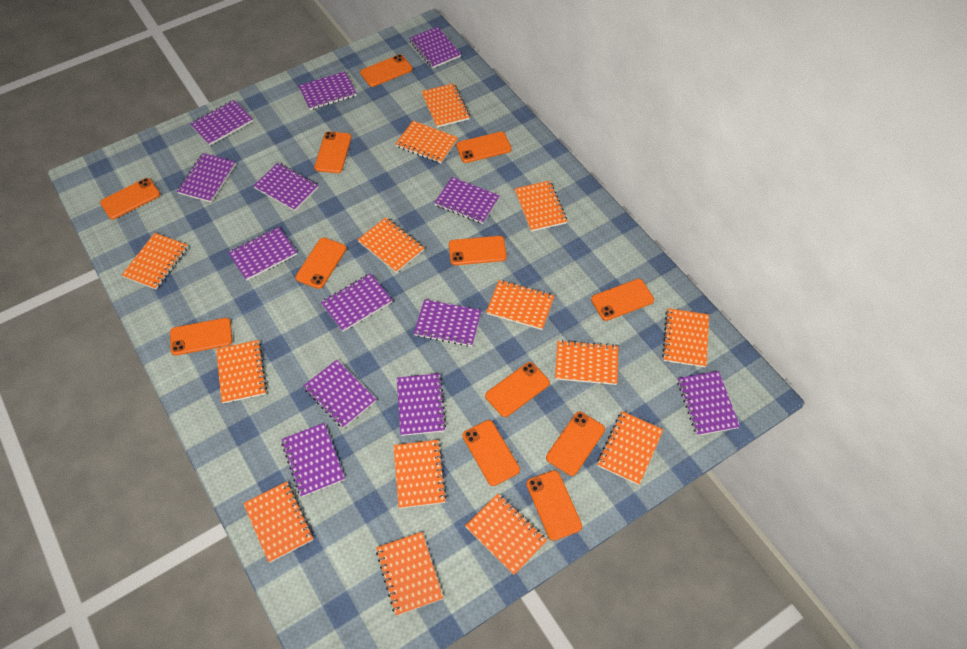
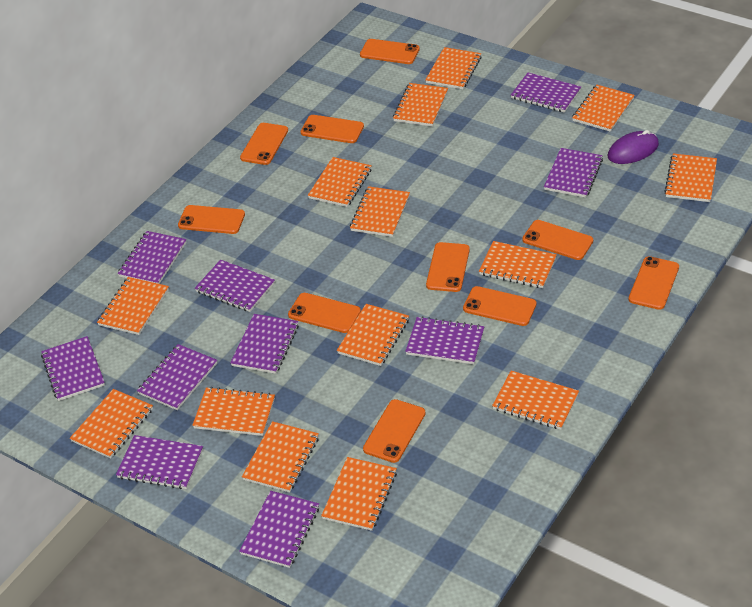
orange phone: [100,178,160,219] [170,318,232,355] [295,238,346,289] [314,131,352,173] [360,54,412,87] [449,236,507,265] [456,132,512,163] [462,420,520,486] [485,362,550,417] [526,470,582,541] [546,412,605,476] [591,279,654,321] = 12 -> [178,205,245,234] [240,123,288,165] [288,293,361,333] [300,115,364,143] [360,39,420,64] [363,399,426,463] [426,242,470,292] [463,286,537,326] [522,220,593,260] [629,256,679,310] = 10
purple mouse: none = 0 -> [608,130,659,164] = 1
purple notebook: [177,153,236,202] [190,100,253,146] [228,227,297,281] [254,163,319,211] [281,423,345,497] [298,71,357,110] [303,360,376,428] [321,273,392,332] [397,373,447,436] [409,27,461,68] [414,299,482,347] [434,177,500,224] [677,371,740,436] = 13 -> [41,336,105,401] [116,435,203,489] [118,231,187,284] [137,344,217,410] [195,260,275,312] [230,314,299,374] [239,491,319,568] [405,316,484,364] [511,73,581,113] [544,148,603,198] = 10

